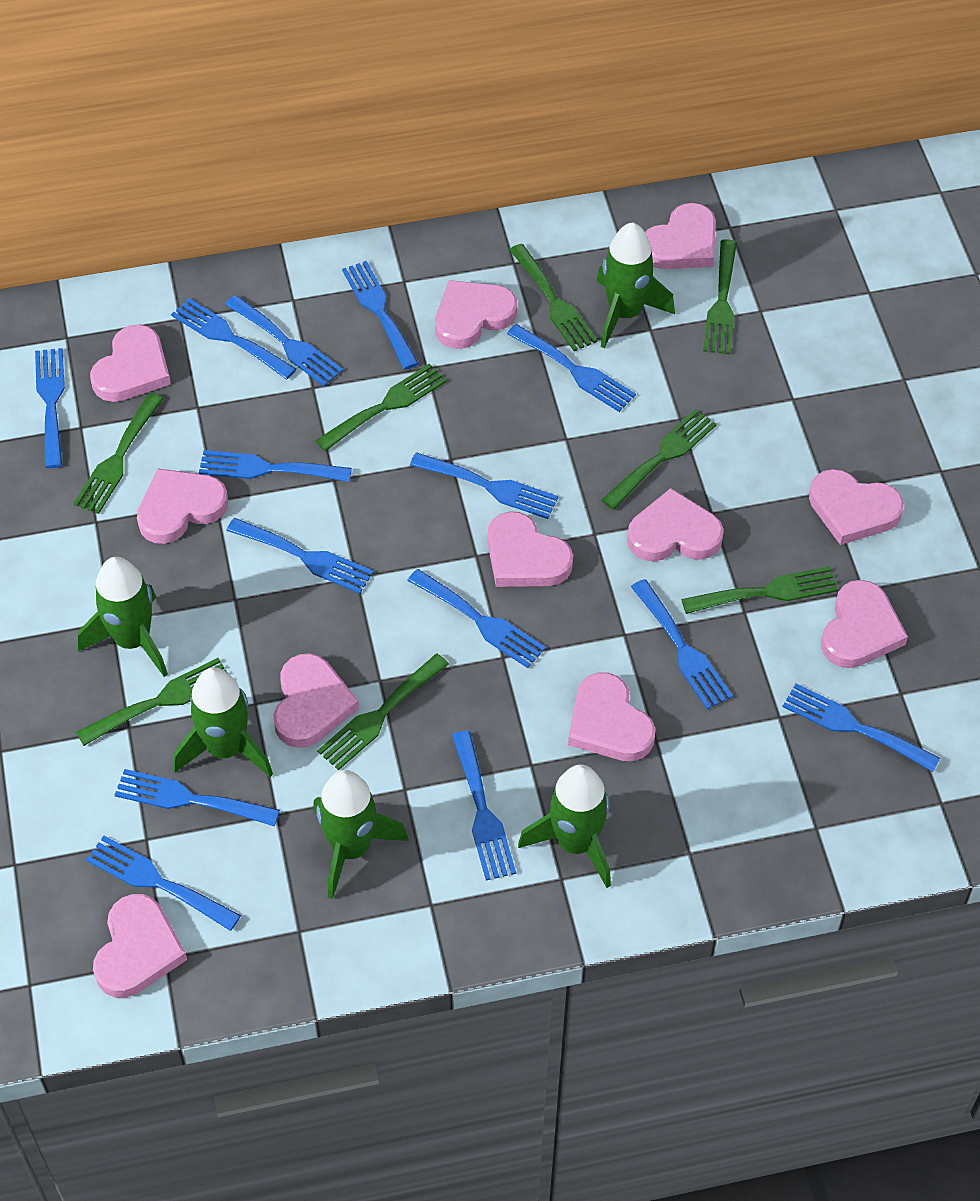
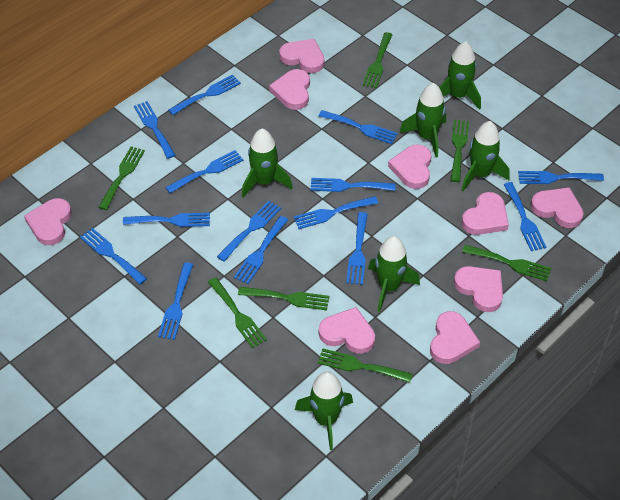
green fork: [73,393,163,514] [76,658,228,746] [315,363,447,451] [317,654,449,770] [509,244,598,351] [602,409,717,510] [681,566,838,614] [703,239,737,354] = 8 -> [98,147,145,210] [208,277,267,348] [238,287,329,310] [318,348,413,383] [363,32,393,88] [450,120,469,182] [462,245,551,281] = 7
green rocket: [78,557,168,677] [173,667,273,777] [313,770,409,899] [518,764,611,888] [596,222,675,348] = 5 -> [242,129,293,198] [295,371,353,450] [368,236,420,312] [399,83,446,157] [439,41,481,110] [461,121,509,191] = 6
pink heart: [90,324,171,402] [93,894,187,998] [137,469,228,544] [273,653,359,748] [435,280,517,349] [487,511,573,587] [568,672,655,761] [627,488,723,562] [645,203,716,269] [809,469,904,545] [821,580,908,668] = 11 -> [24,198,72,245] [269,69,310,110] [279,39,324,73] [319,307,375,354] [388,144,432,189] [430,311,480,364] [454,266,503,312] [462,192,509,235] [531,187,584,228] = 9

